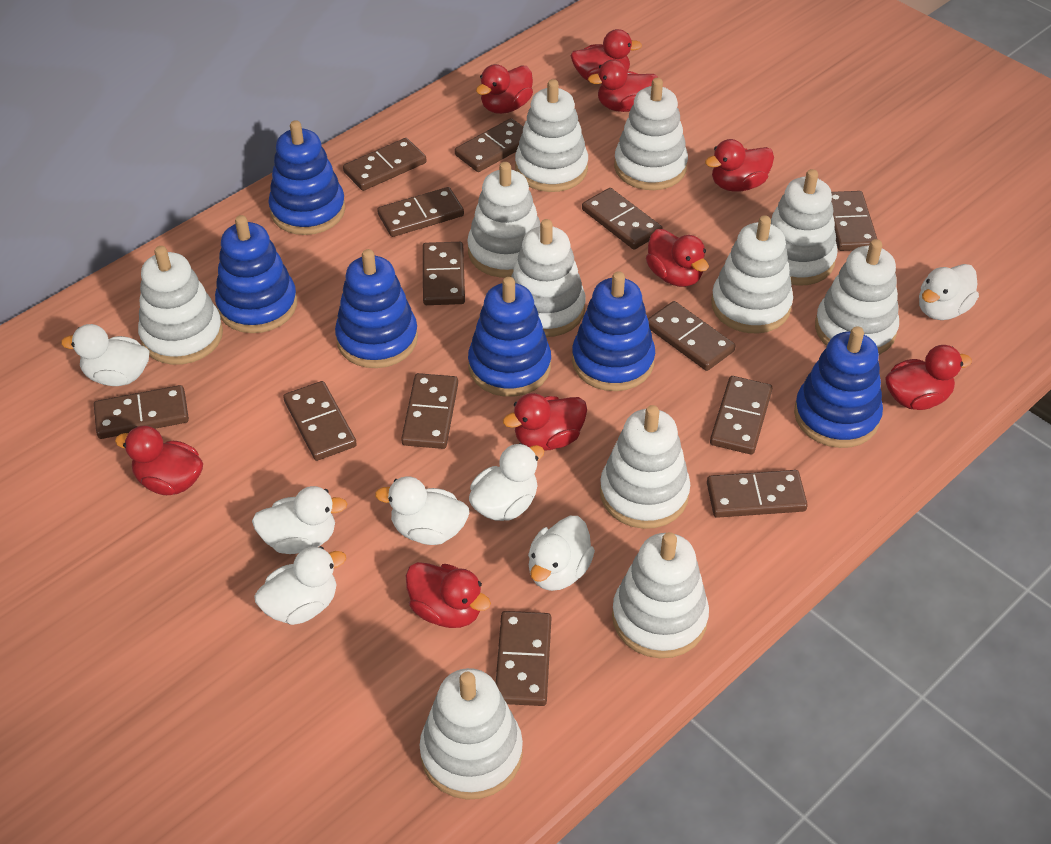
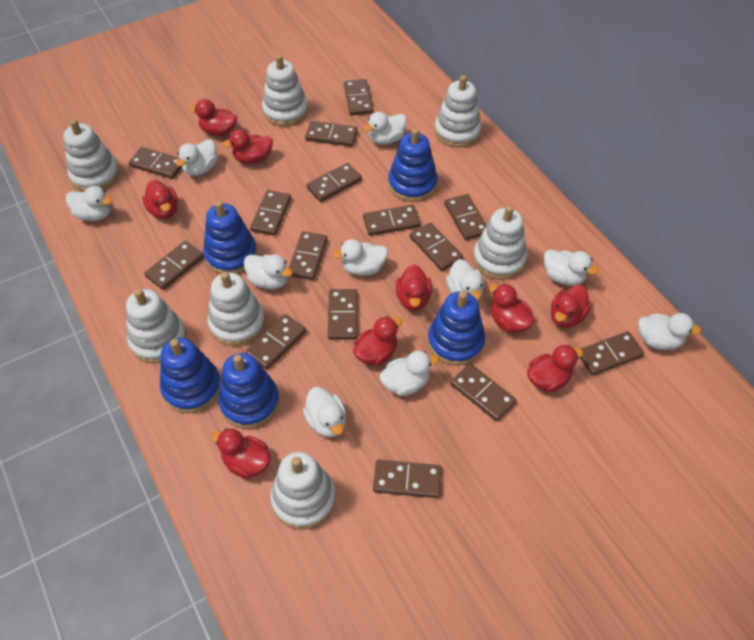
blue stacking toy: [215,215,297,333] [268,120,346,235] [335,249,418,368] [468,277,551,397] [572,271,655,391] [794,326,883,448] = 6 -> [160,338,221,413] [203,201,257,274] [218,353,280,429] [388,128,438,202] [428,291,485,366] = 5
brown domino: [94,385,189,439] [283,381,357,461] [343,138,426,191] [377,187,464,237] [401,373,458,449] [423,242,465,305] [455,118,523,172] [496,611,551,706] [582,188,663,250] [648,301,735,371] [707,470,808,518] [710,376,772,455] [831,191,877,251] = 13 -> [129,147,182,179] [144,241,204,290] [245,314,306,370] [250,190,291,236] [289,231,328,280] [305,121,358,147] [306,163,362,202] [328,289,358,340] [344,79,373,116] [363,205,420,236] [373,460,442,498] [410,223,463,271] [444,194,487,240] [450,363,517,421] [580,331,644,376] = 15
white duck: [61,324,149,386] [252,486,347,554] [254,546,346,625] [375,476,469,545] [469,443,544,521] [528,516,595,591] [919,264,979,320] = 7 -> [66,186,113,221] [176,139,217,176] [244,255,293,289] [303,387,346,437] [333,239,388,276] [363,112,407,145] [380,350,439,396] [446,259,484,301] [544,249,598,286] [638,313,702,350] = 10
white stacking toy: [138,246,223,365] [420,668,523,800] [467,162,540,278] [511,219,586,337] [515,79,588,192] [600,405,690,529] [612,532,709,658] [614,78,688,190] [711,215,793,333] [771,169,838,286] [815,239,899,355] = 11 -> [64,119,120,192] [126,289,187,364] [208,272,265,346] [262,54,308,126] [270,452,336,530] [434,75,482,148] [473,205,527,280] = 7

